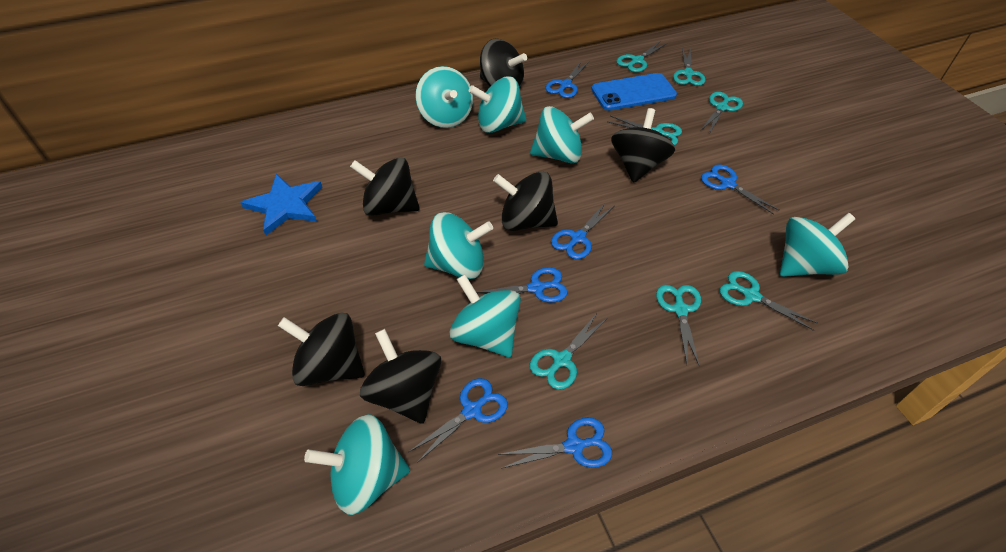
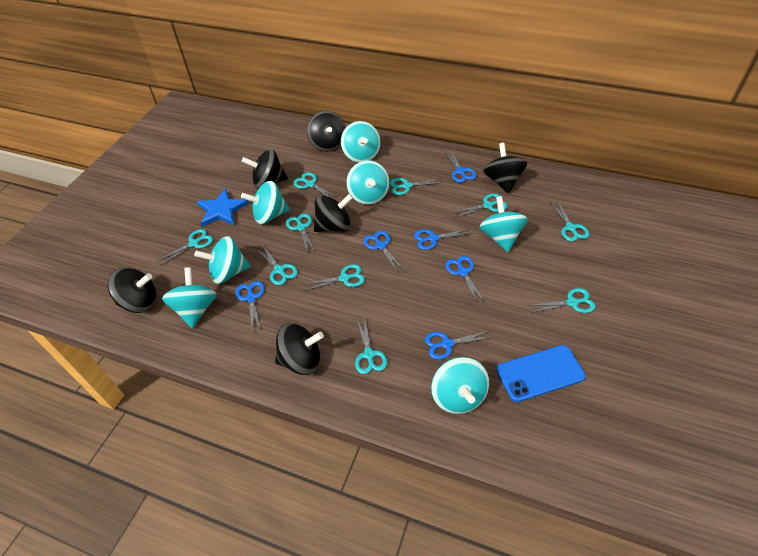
turquoise scissors: [530,313,606,390] [607,116,682,145] [617,41,667,72] [656,285,701,365] [673,48,706,86] [700,92,743,134] [720,271,818,331] = 7 -> [157,229,213,266] [257,245,298,285] [286,213,315,252] [293,172,338,198] [303,264,365,291] [355,316,388,374] [390,178,443,195] [452,193,507,218] [528,288,596,313] [550,201,589,242] = 10

